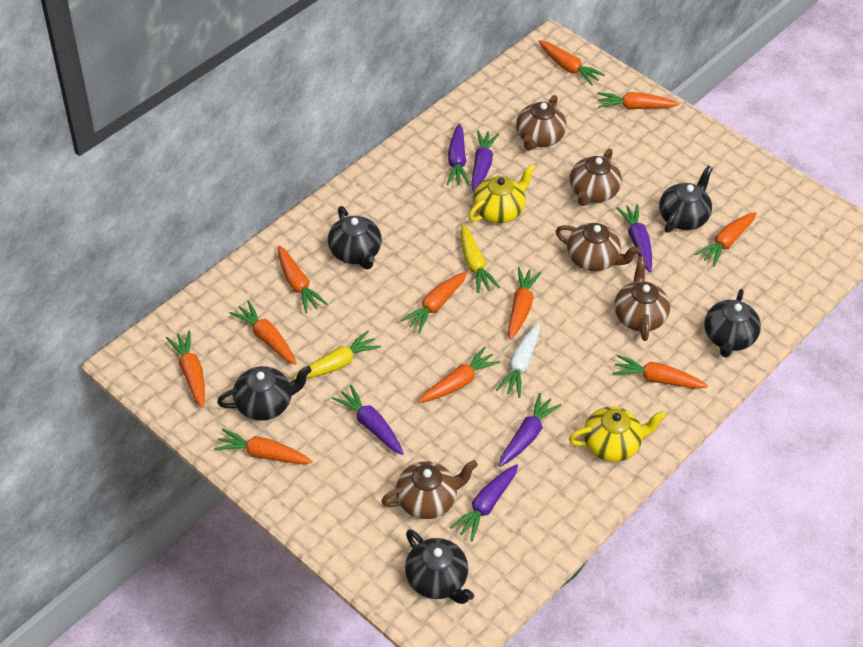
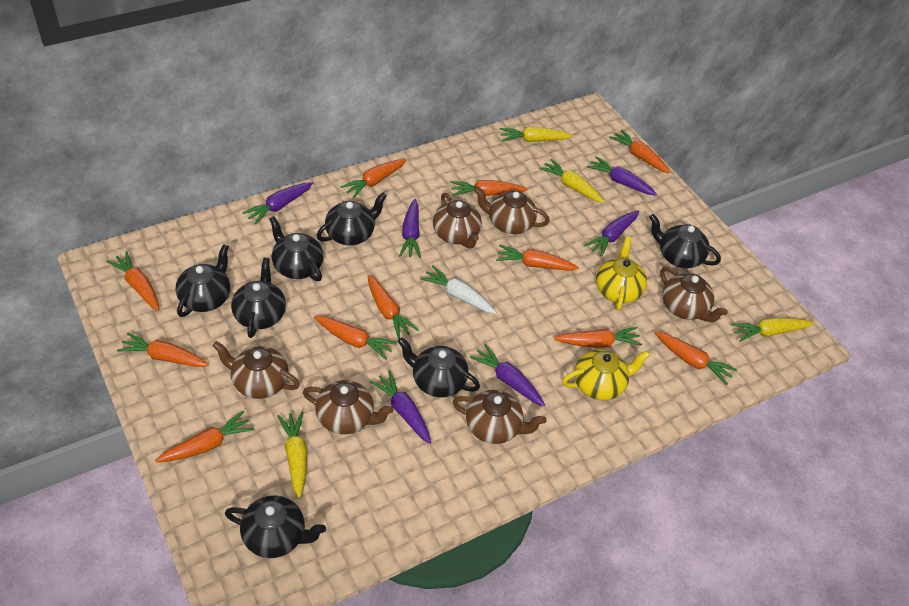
black teapot: [217,366,312,421] [328,206,382,270] [405,529,474,604] [659,166,713,233] [704,289,761,358] = 5 -> [175,244,230,317] [225,495,326,558] [231,258,286,338] [269,216,324,281] [316,193,387,245] [398,337,480,397] [649,214,721,268] = 7
brown teapot: [381,460,478,519] [516,95,567,150] [556,223,641,271] [570,148,622,206] [614,257,670,341] = 5 -> [213,341,300,399] [303,380,393,434] [433,193,482,249] [452,390,546,444] [474,187,550,234] [660,267,728,322] = 6
yellow carrot: [293,331,381,380] [461,224,500,293] = 2 -> [277,412,308,499] [500,127,573,142] [539,159,605,203] [731,317,814,342] = 4

